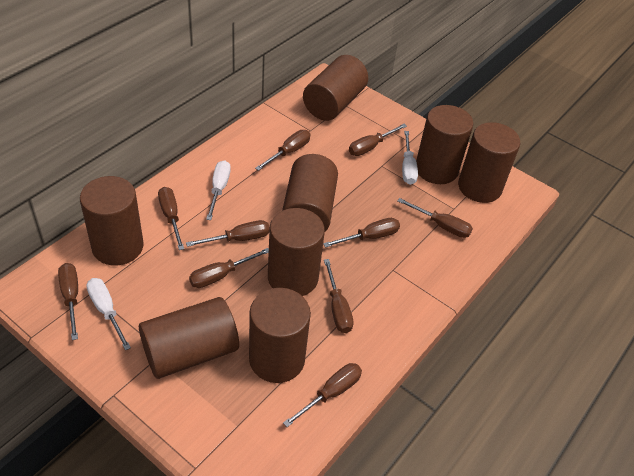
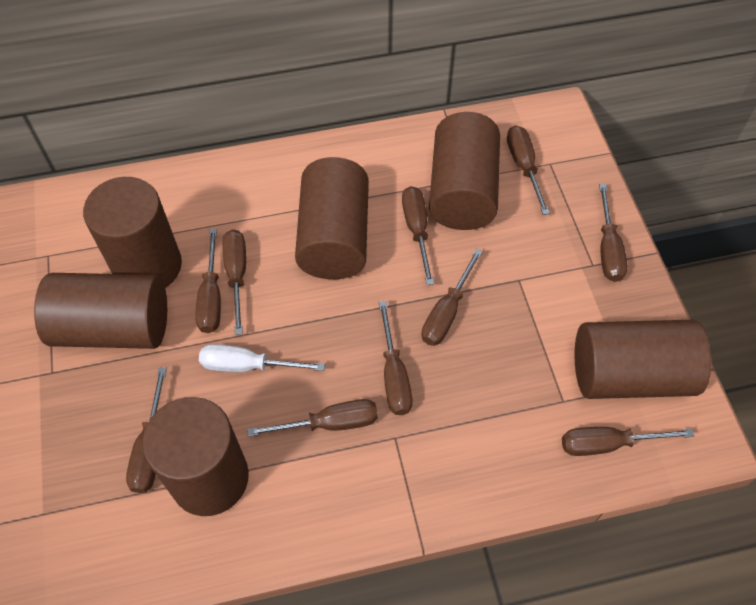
brown cylinder: [80,176,144,266] [139,297,239,379] [249,288,311,383] [268,208,325,296] [282,154,338,231] [303,55,368,121] [416,105,473,184] [458,122,520,203] = 8 -> [34,273,167,349] [83,177,182,288] [142,397,249,516] [295,157,369,279] [429,112,500,230] [575,320,711,399] = 6
white screwdriver: [86,278,131,350] [206,160,231,220] [402,131,418,185] = 3 -> [199,344,325,372] = 1

